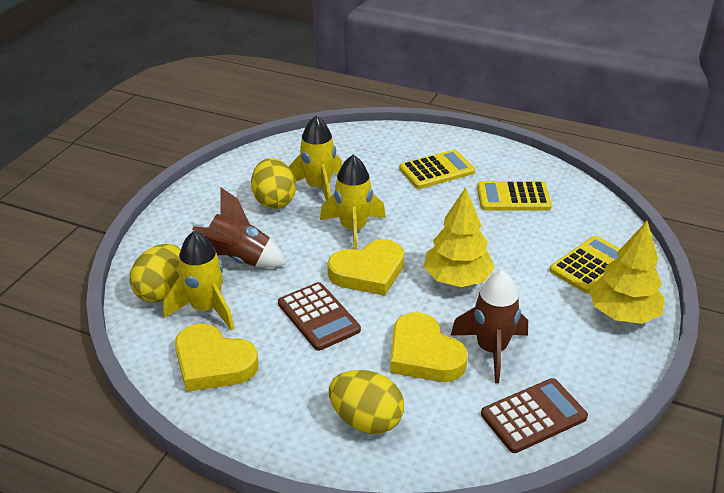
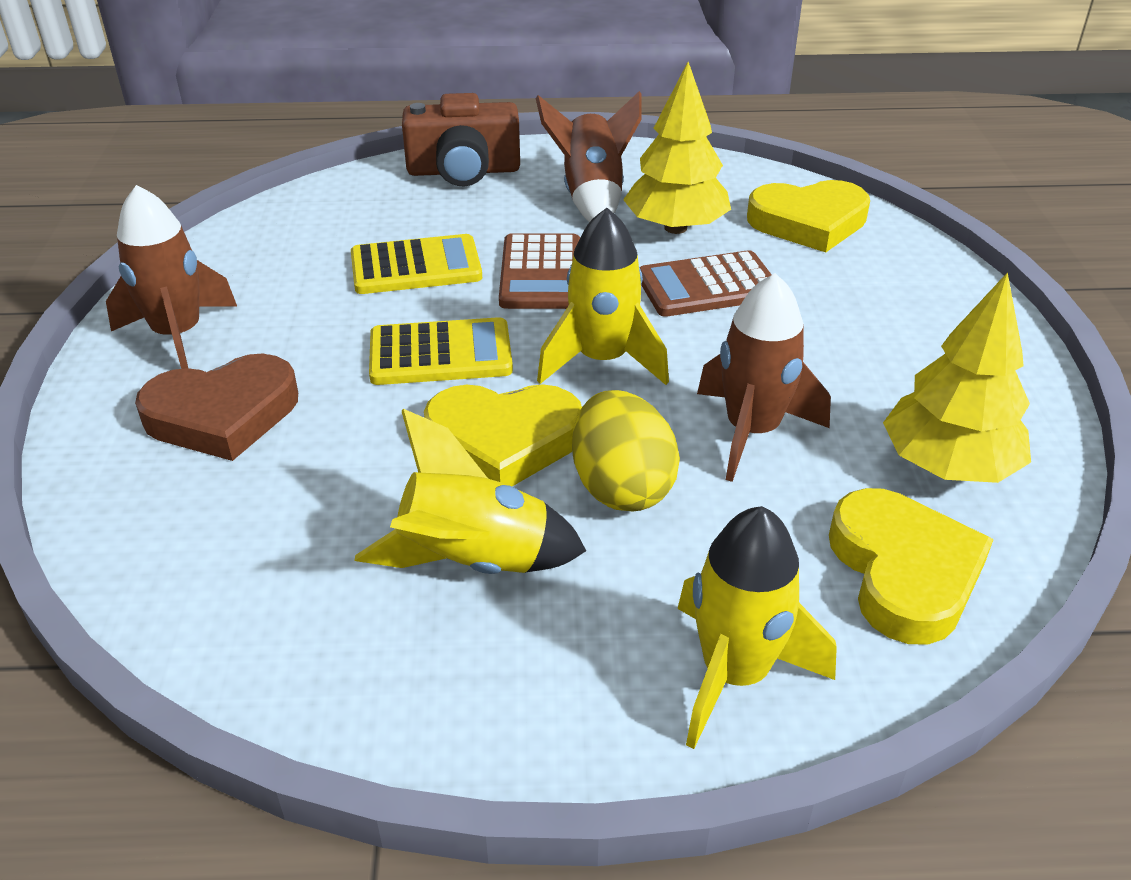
brown camera: none = 0 -> [402,93,520,186] = 1
brown heart: none = 0 -> [135,354,298,461] = 1
brown rocket: [192,187,286,268] [450,270,528,383] = 2 -> [106,185,237,369] [536,91,642,222] [697,273,831,482] = 3
yellow calculator: [399,150,475,189] [477,181,552,211] [550,236,620,293] = 3 -> [351,234,482,294] [369,317,513,385] = 2
yellow egg: [130,244,181,302] [251,158,296,209] [329,370,404,434] = 3 -> [572,390,680,511] = 1

